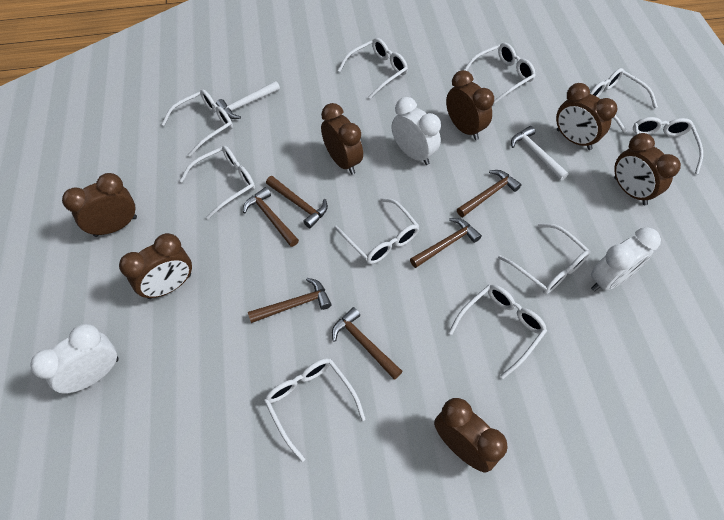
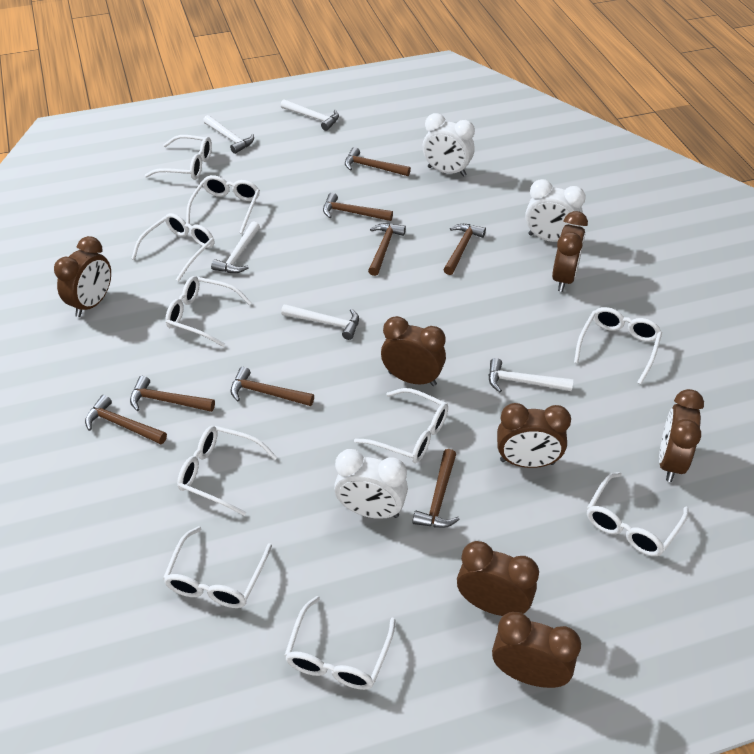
brown hammer: [243,187,299,247] [248,278,332,323] [266,176,328,228] [332,307,402,380] [410,218,482,268] [457,170,521,217] = 6 -> [85,395,167,444] [130,376,215,412] [231,367,314,406] [323,193,393,221] [345,147,411,176] [368,223,406,276] [412,449,460,528] [443,224,486,275] = 8
white hammer: [216,81,280,119] [511,126,569,181] = 2 -> [203,115,254,154] [211,221,260,273] [281,99,339,131] [281,304,359,340] [488,358,573,392] = 5

